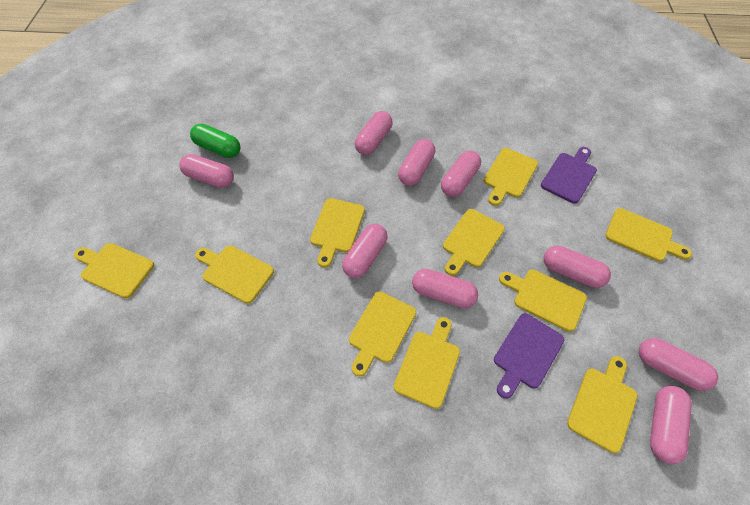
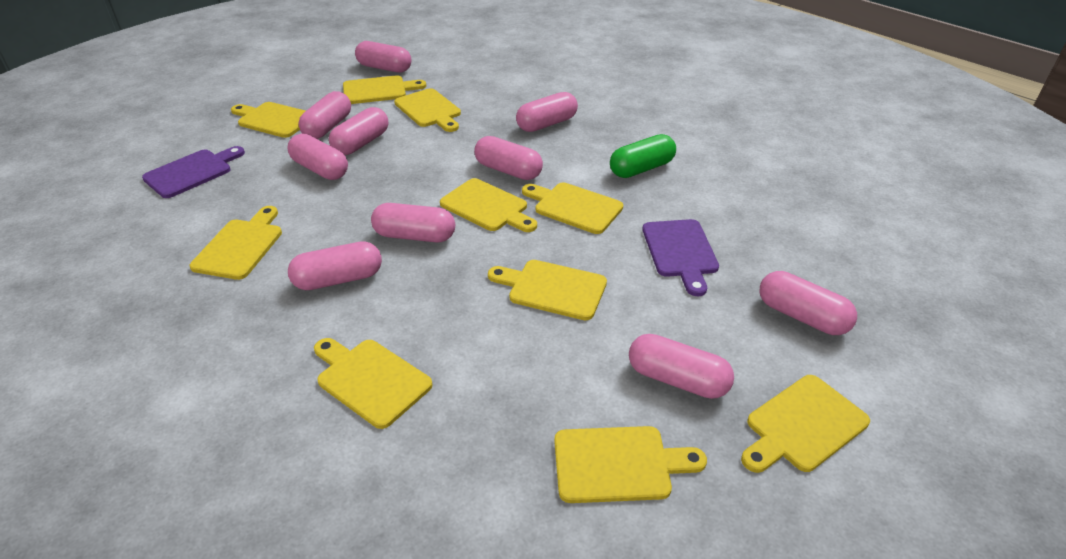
pink capsule: [179,154,234,188] [342,224,388,278] [355,111,392,155] [398,139,435,186] [412,269,478,308] [441,151,481,197] [544,246,611,288] [639,338,718,391] [650,386,692,464] = 9 -> [287,134,348,180] [288,241,382,290] [298,91,351,139] [329,107,388,155] [355,41,411,73] [371,203,455,243] [474,136,543,180] [516,92,578,132] [629,334,734,399] [760,271,857,335] = 10

